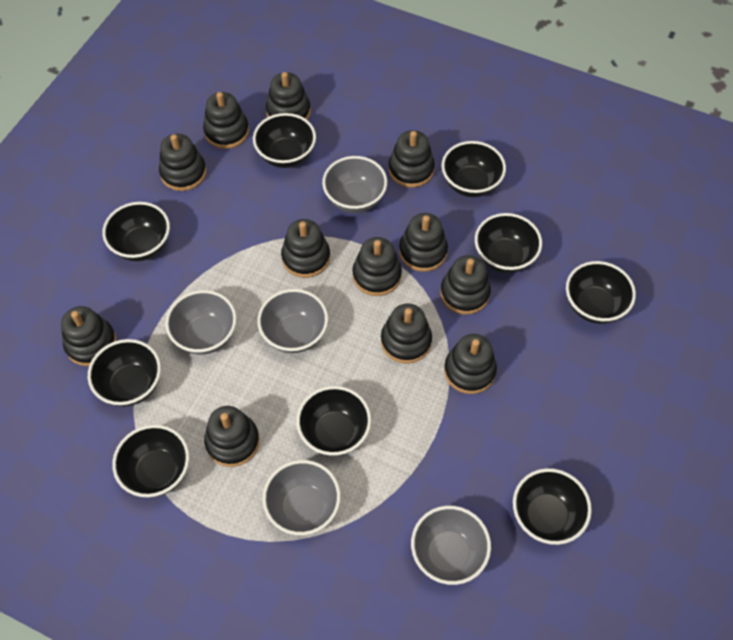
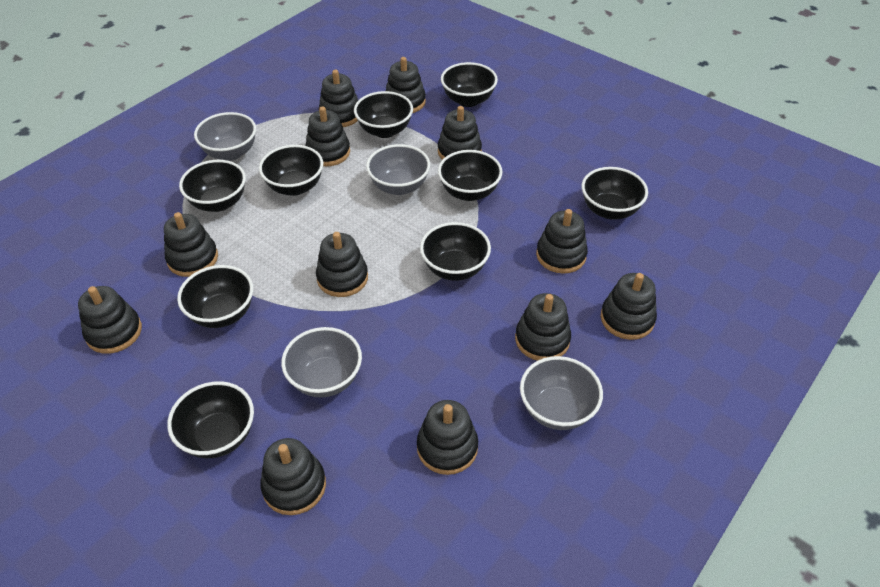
grey bowl: [165,290,237,354] [258,289,328,353] [262,460,341,535] [322,156,387,213] [411,506,491,585] = 5 -> [194,112,256,161] [281,327,362,398] [366,144,430,195] [520,356,603,430] = 4

